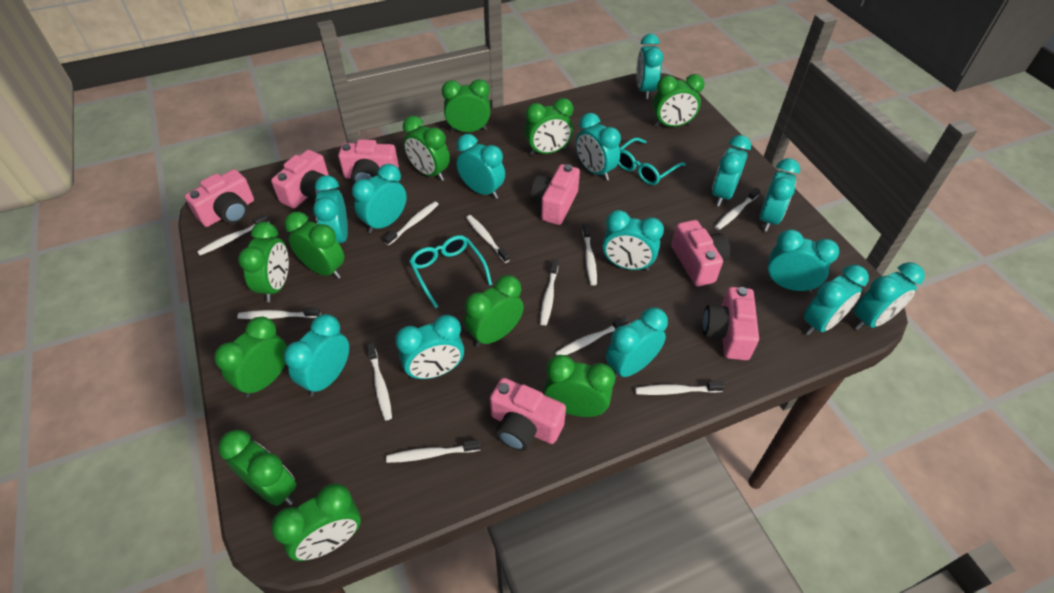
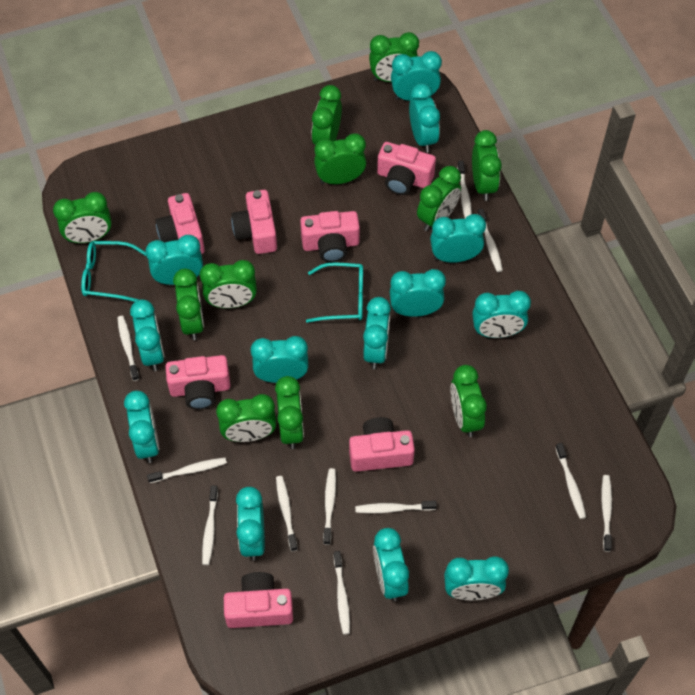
turquoise clock: [284,314,349,397] [313,175,348,245] [352,164,407,234] [395,315,464,380] [456,134,505,199] [576,113,621,181] [602,210,664,271] [605,307,668,380] [636,34,663,99] [712,135,751,206] [759,158,800,232] [766,229,839,293] [804,265,869,336] [854,262,925,330] = 14 -> [124,391,159,463] [130,299,165,371] [145,235,203,285] [236,487,265,561] [251,336,308,383] [363,297,391,369] [373,528,409,601] [390,269,446,317] [391,51,442,101] [409,83,440,153] [430,214,486,263] [444,556,509,600] [472,291,531,338] = 13

